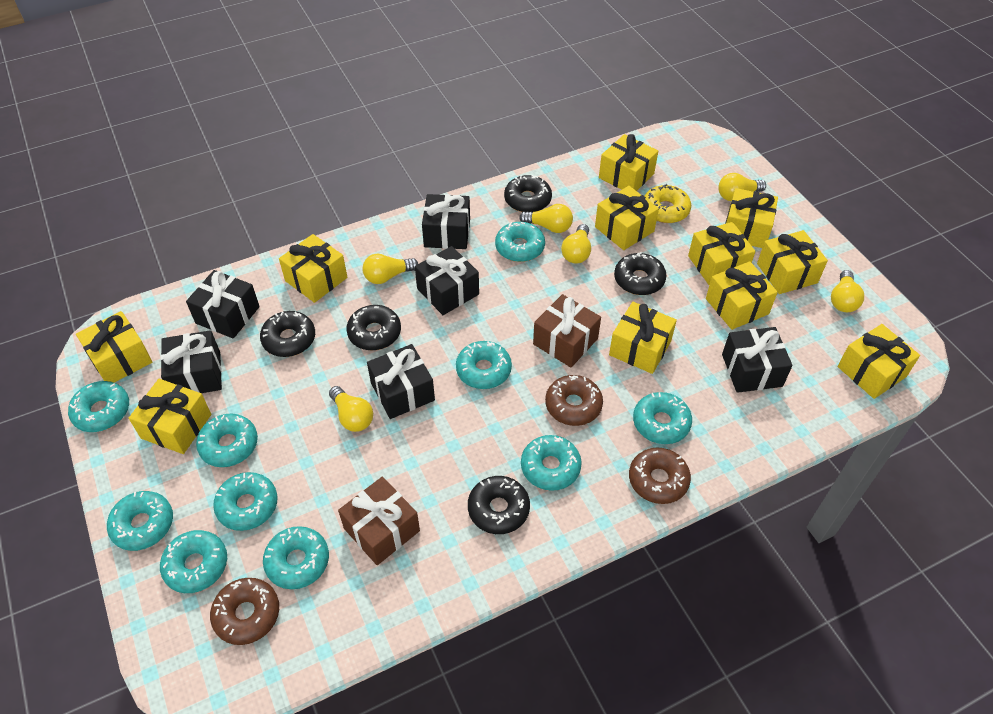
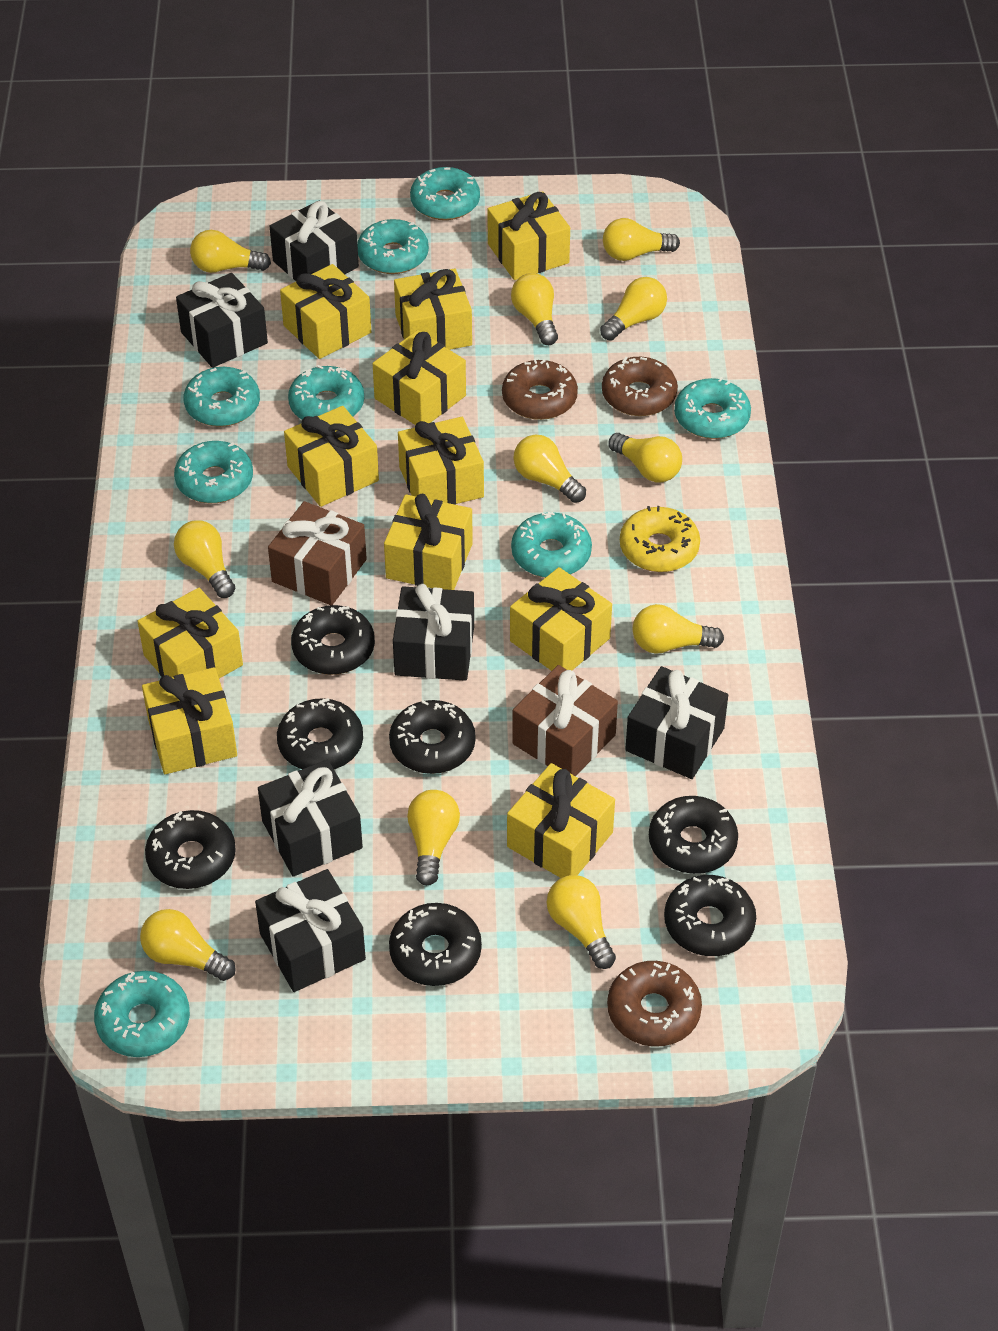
black donut: [260,311,315,357] [346,305,401,350] [468,476,530,534] [504,175,552,212] [614,252,667,295] = 5 -> [145,810,236,889] [277,698,363,769] [291,605,375,675] [389,700,476,774] [389,903,482,986] [649,796,738,874] [664,875,756,956] = 7
turquoise donut: [68,381,129,432] [107,491,173,551] [160,530,227,593] [196,414,258,467] [213,472,277,531] [263,526,329,589] [456,341,512,389] [495,222,545,262] [521,435,582,491] [633,392,692,444] = 10 -> [94,971,190,1057] [174,441,253,503] [184,367,260,427] [288,365,364,420] [357,219,429,274] [410,167,480,220] [511,512,592,578] [674,377,751,439] = 8
yellow light bulb: [329,386,373,432] [362,254,418,284] [519,204,573,233] [561,224,591,264] [718,173,766,201] [831,270,864,312] = 6 -> [140,909,236,981] [174,520,235,598] [190,230,271,273] [407,790,460,886] [511,273,558,345] [513,435,586,503] [547,875,616,969] [600,277,667,341] [603,218,680,261] [609,433,682,482] [633,604,724,654] = 11

